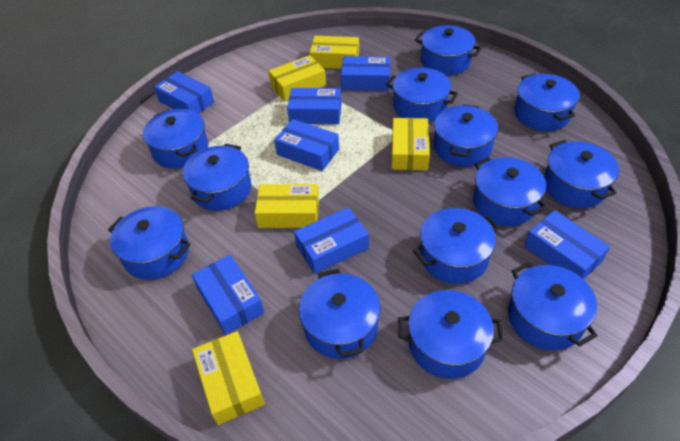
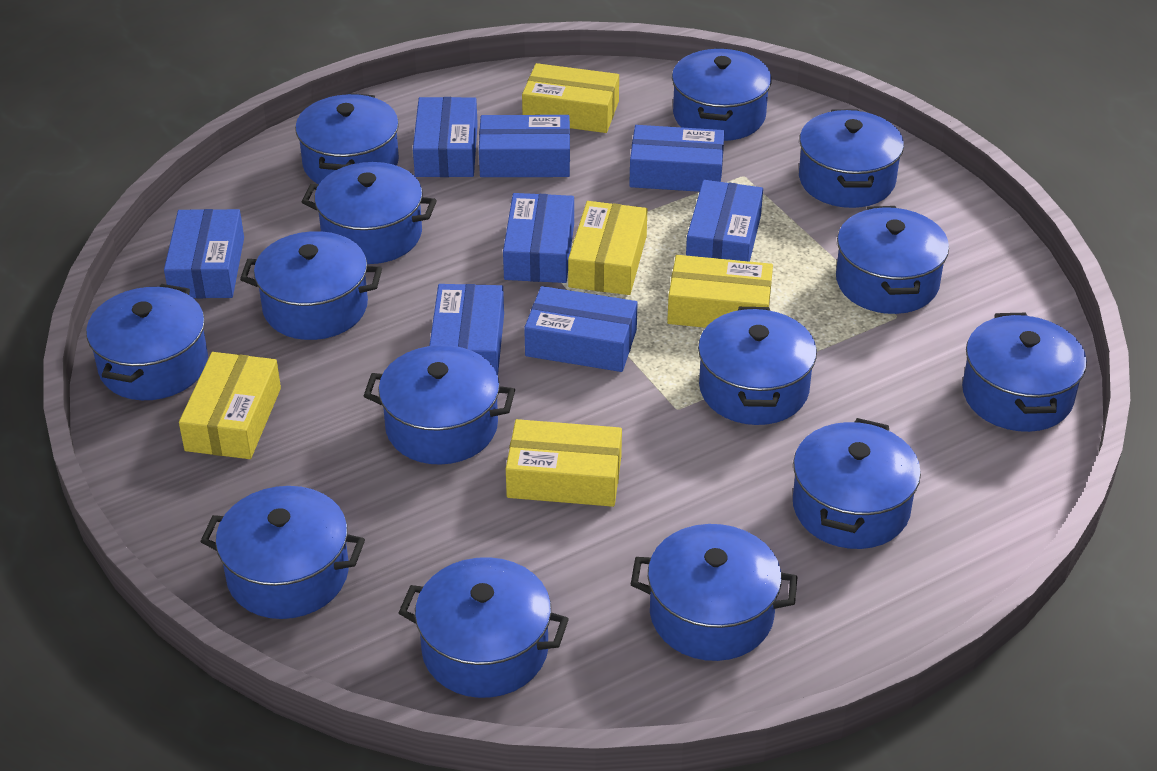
blue box: [154,71,214,114] [192,255,264,335] [274,119,339,171] [287,88,342,124] [294,207,369,274] [341,56,390,91] [524,210,610,279] = 7 -> [164,209,244,298] [413,97,478,177] [429,284,504,375] [479,115,570,177] [503,193,574,283] [524,286,637,372] [629,125,724,192] [686,180,763,262] = 8
blue pot: [108,206,191,280] [143,109,208,169] [183,144,251,211] [299,269,380,359] [386,68,458,123] [398,290,504,379] [413,208,500,284] [415,25,481,75] [434,104,498,167] [473,157,547,226] [508,262,598,350] [514,73,580,131] [544,140,619,208] = 13 -> [86,284,208,400] [200,486,365,619] [240,231,382,340] [295,93,399,184] [302,162,437,264] [364,345,515,465] [399,557,569,698] [631,524,797,661] [672,48,772,141] [698,307,817,425] [793,418,921,549] [799,110,904,208] [836,206,949,314] [962,313,1087,432] = 14

